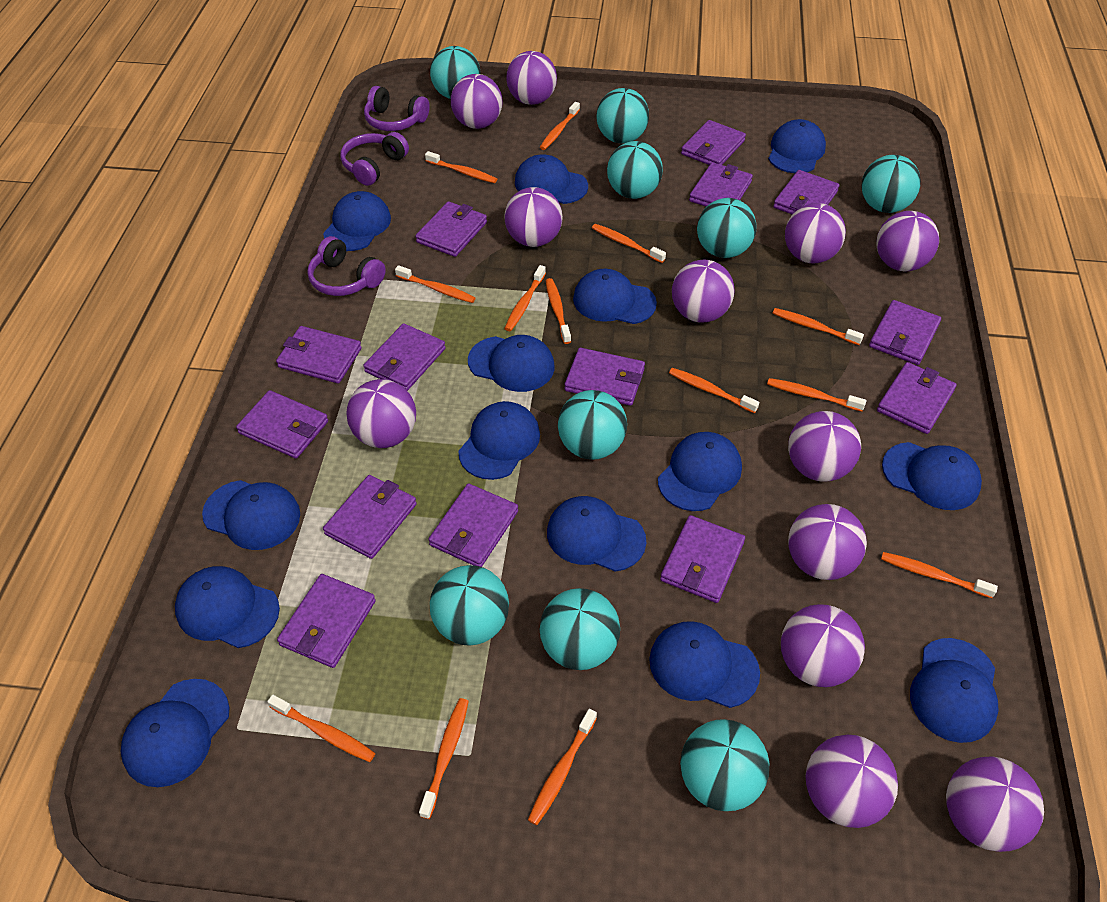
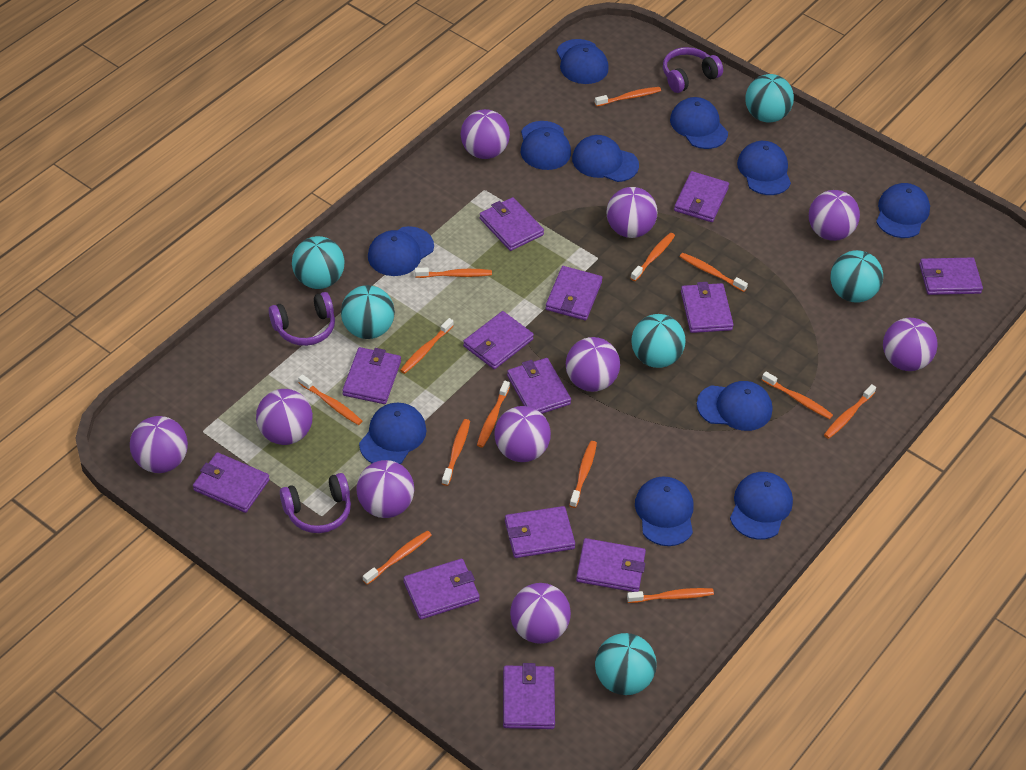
blue cap: [121,679,230,787] [175,566,280,648] [202,480,300,550] [323,191,391,251] [458,401,540,480] [468,335,555,392] [515,154,588,204] [547,496,646,572] [573,269,657,324] [649,621,760,708] [658,432,742,511] [768,119,826,173] [882,442,982,510] [910,638,999,743] = 14 -> [359,403,427,464] [368,226,434,276] [521,121,571,170] [557,39,609,84] [572,135,639,182] [635,476,693,546] [670,97,728,149] [697,381,772,431] [730,472,793,540] [737,141,791,195] [876,183,930,238] = 11
purple ball: [346,379,416,448] [451,74,503,129] [504,187,563,247] [506,51,557,105] [672,260,735,323] [781,604,865,687] [785,203,846,263] [788,411,861,482] [788,504,867,580] [805,735,898,828] [876,211,939,271] [946,756,1044,852] = 12 -> [130,416,188,473] [256,389,313,445] [356,460,414,518] [461,109,510,159] [494,406,551,462] [510,583,571,644] [566,337,620,392] [606,187,657,238] [809,190,860,241] [883,318,938,371] = 10
purple wallet: [236,390,328,459] [276,326,362,383] [277,574,376,668] [323,475,417,559] [363,323,446,391] [415,201,487,257] [428,484,518,567] [565,348,645,406] [660,515,745,603] [681,120,746,165] [689,162,753,207] [773,170,839,214] [869,300,941,365] [877,362,957,434] = 14 -> [193,452,270,513] [342,347,401,404] [404,559,480,619] [463,311,534,369] [480,197,544,251] [503,663,555,729] [505,506,575,558] [507,358,571,414] [545,266,602,320] [576,538,646,592] [674,171,729,222] [681,282,734,333] [919,258,983,295] = 13
turquoise ball: [430,46,481,99] [430,565,509,646] [540,588,620,670] [558,390,627,460] [596,88,649,143] [607,141,663,199] [680,719,769,811] [697,198,757,258] [861,155,921,213] = 9 -> [292,236,345,289] [341,285,395,339] [595,633,656,695] [631,314,685,368] [745,74,794,122] [830,250,883,303] = 6

